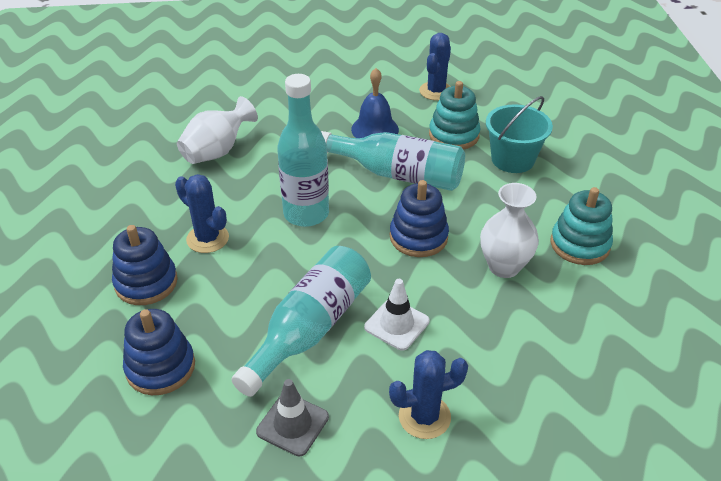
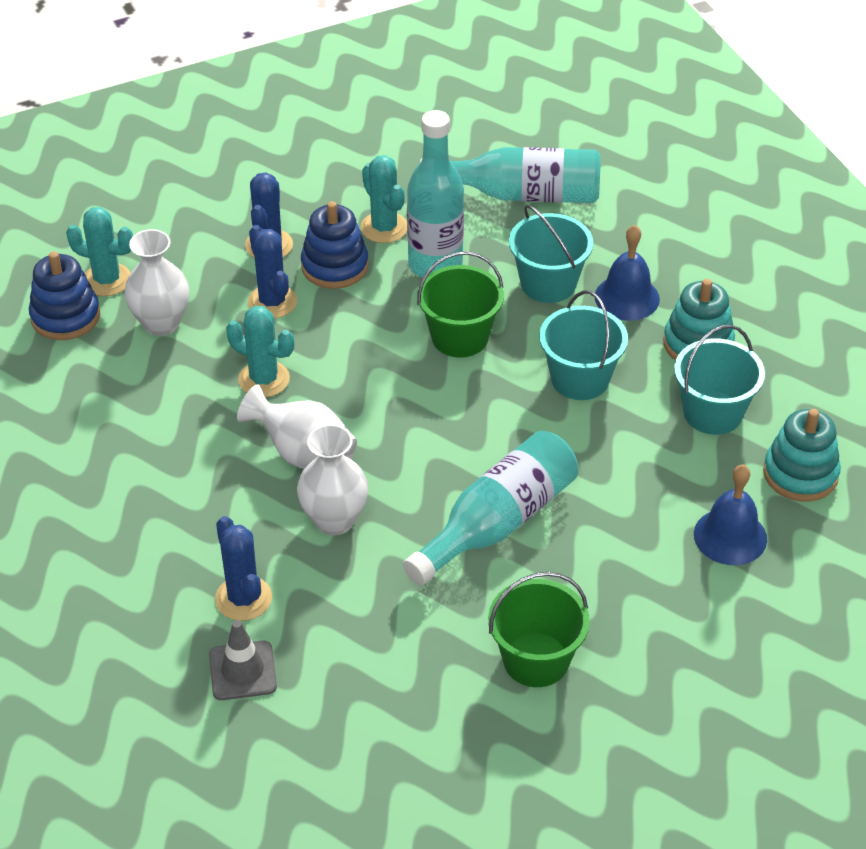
blue bell: [351,68,399,138] = 1 -> [595,225,660,321] [694,465,767,565] = 2
blue stacking toy: [112,225,178,305] [123,309,195,395] [390,180,449,257] = 3 -> [29,251,100,340] [301,201,369,289] = 2
green bucket: none = 0 -> [417,251,504,357] [488,572,590,687] = 2
turquoise bucket: [486,96,553,173] = 1 -> [509,205,593,303] [539,291,628,400] [674,325,765,435] = 3
turquoise cactus: none = 0 -> [66,207,133,296] [226,306,294,397] [360,155,407,243] = 3
white traffic cone: [364,279,430,351] = 1 -> none = 0
white vase: [177,96,258,164] [480,183,539,278] = 2 -> [124,229,189,336] [237,384,357,469] [297,424,368,535] = 3

